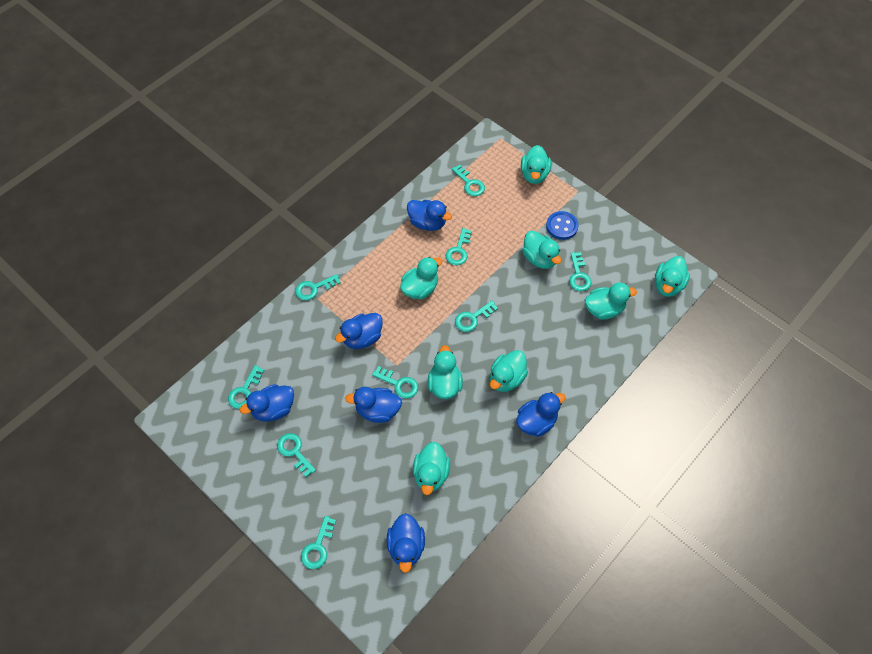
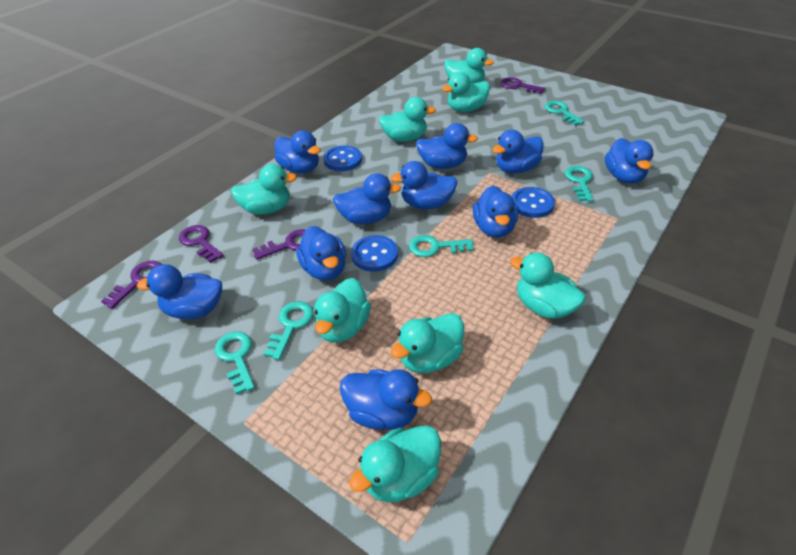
blue button: [546,211,579,240] = 1 -> [323,145,362,171] [351,235,398,272] [512,187,555,218] = 3
blue duck: [240,384,294,422] [335,313,383,349] [345,387,402,423] [387,513,425,573] [407,200,452,231] [516,392,566,437] = 6 -> [137,264,222,319] [275,130,321,173] [296,226,346,281] [333,173,401,224] [340,369,432,430] [391,161,457,209] [416,123,478,169] [473,186,518,238] [492,130,544,173] [605,138,653,184] = 10
purple key: none = 0 -> [101,261,162,309] [179,225,224,263] [253,229,306,260] [501,77,546,94] = 4
turquoise key: [228,365,265,409] [277,433,316,477] [295,274,341,300] [301,516,336,569] [372,366,418,399] [446,228,472,265] [452,164,485,196] [455,301,498,332] [569,252,591,291] = 9 -> [215,331,255,395] [264,301,314,360] [409,235,473,257] [545,101,584,126] [565,166,594,202] = 5

